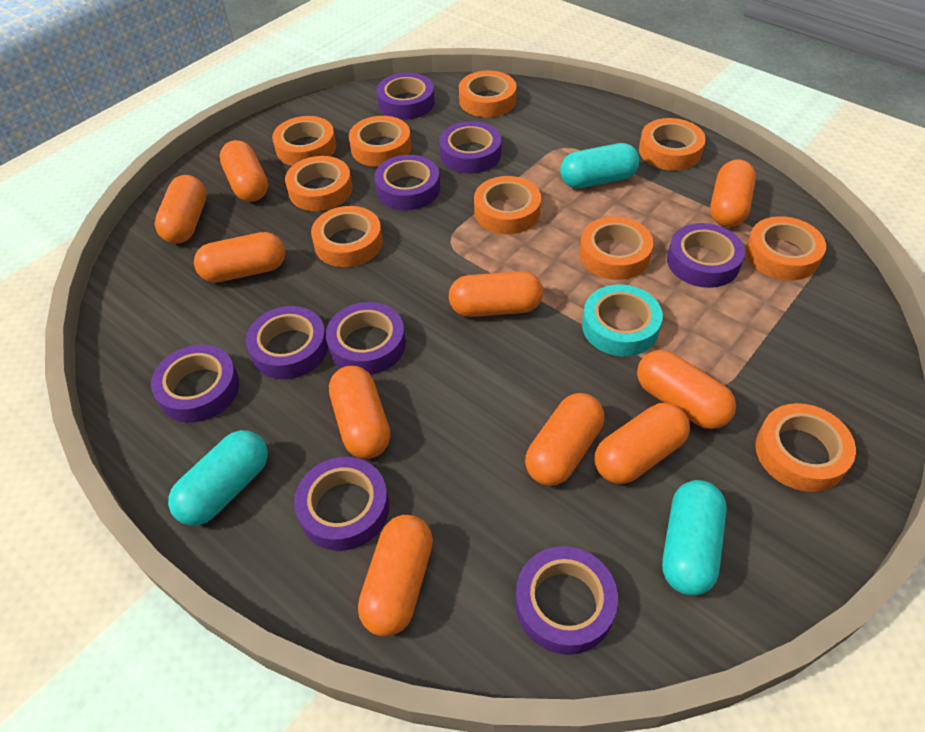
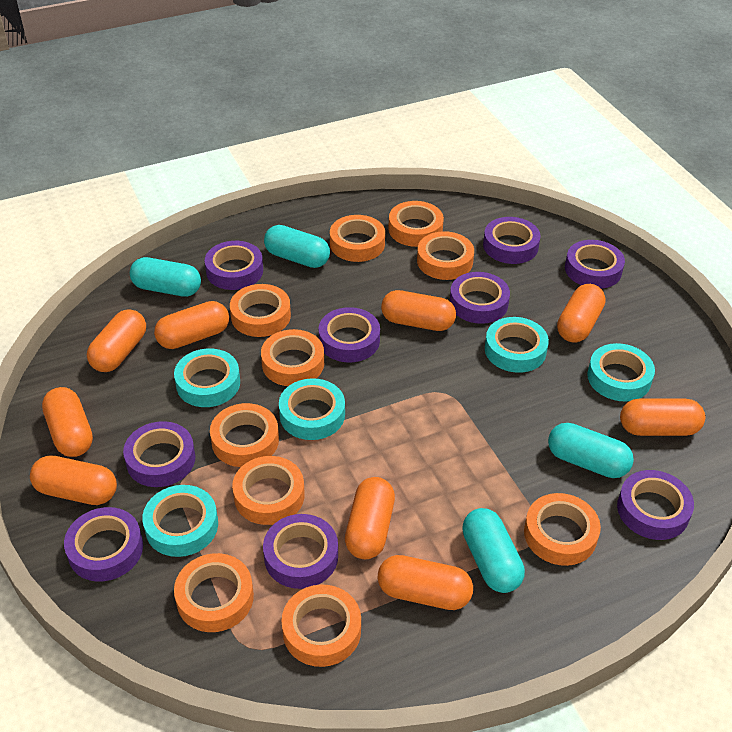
orange capsule: [155,175,207,244] [194,232,285,283] [220,140,268,202] [329,366,390,459] [358,515,433,637] [449,271,543,317] [525,393,604,486] [595,403,690,484] [637,350,736,429] [710,159,756,227] = 10 -> [30,455,117,505] [42,387,93,457] [87,309,146,372] [154,301,229,349] [345,477,395,559] [377,555,473,610] [381,290,456,331] [557,284,606,343] [620,399,705,436] = 9
turquoise capsule: [168,430,268,526] [560,143,640,188] [662,480,727,595] = 3 -> [130,257,201,297] [264,225,330,268] [462,508,525,593] [548,423,634,478] = 4
turquoise tape: [582,284,663,356] = 1 -> [142,485,218,557] [174,348,240,407] [279,378,345,440] [485,317,549,373] [587,343,655,402] = 5

